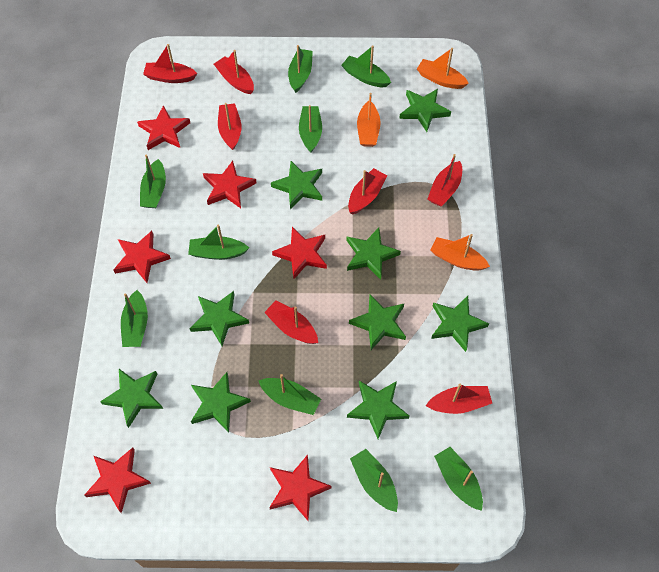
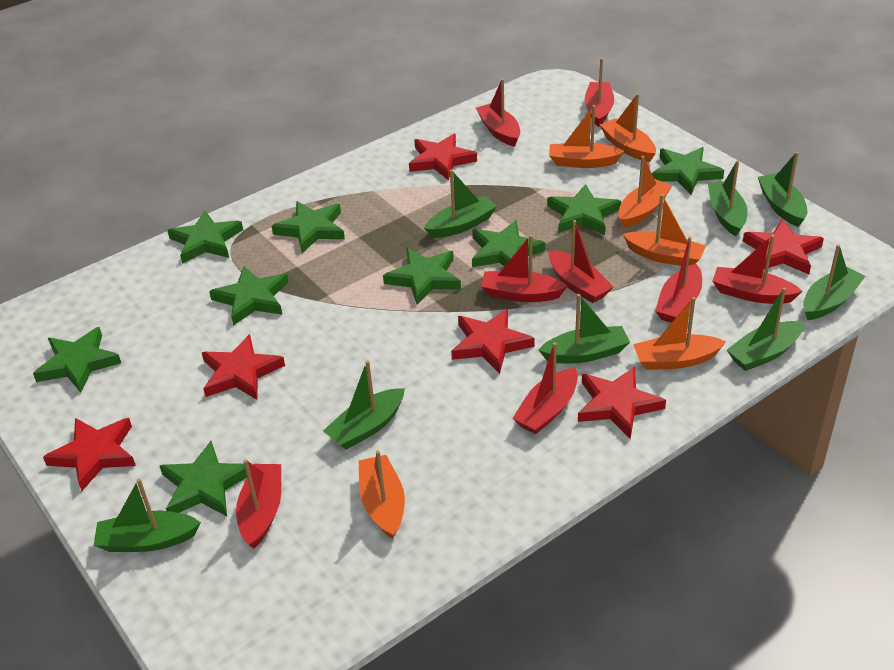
green boat: [121,290,148,347] [140,155,166,208] [188,225,249,260] [258,374,321,415] [288,45,313,93] [299,105,322,153] [342,45,391,87] [350,449,398,512] [434,447,483,511] = 9 -> [94,478,201,552] [323,360,405,450] [424,170,497,238] [539,294,630,364] [708,160,747,236] [727,288,804,371] [758,152,807,227] [803,244,865,320] = 8
orange boat: [357,93,381,147] [417,48,469,89] [430,234,490,271] = 3 -> [359,451,405,539] [549,105,625,168] [600,94,656,162] [618,156,672,228] [623,194,706,266] [633,297,726,370] = 6
red boat: [143,44,197,83] [214,50,254,94] [218,103,241,150] [264,300,318,344] [348,168,387,215] [426,383,492,414] [428,154,462,207] = 7 -> [236,459,281,549] [476,79,520,147] [481,235,568,302] [512,342,578,434] [549,220,613,303] [584,58,614,127] [655,237,702,323] [712,235,802,304] = 8

